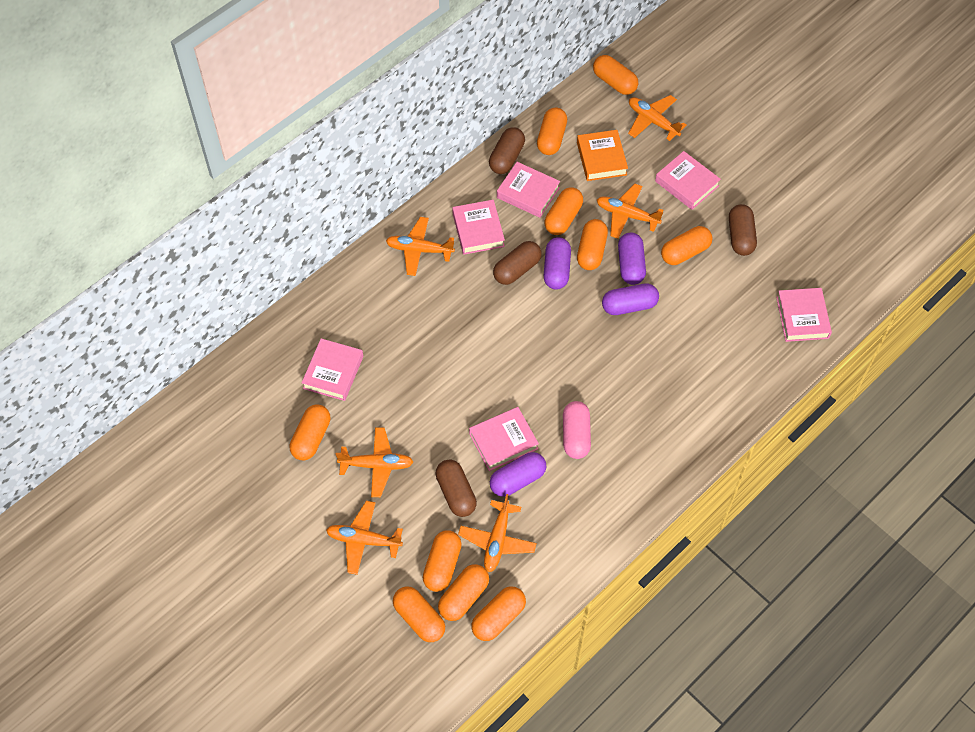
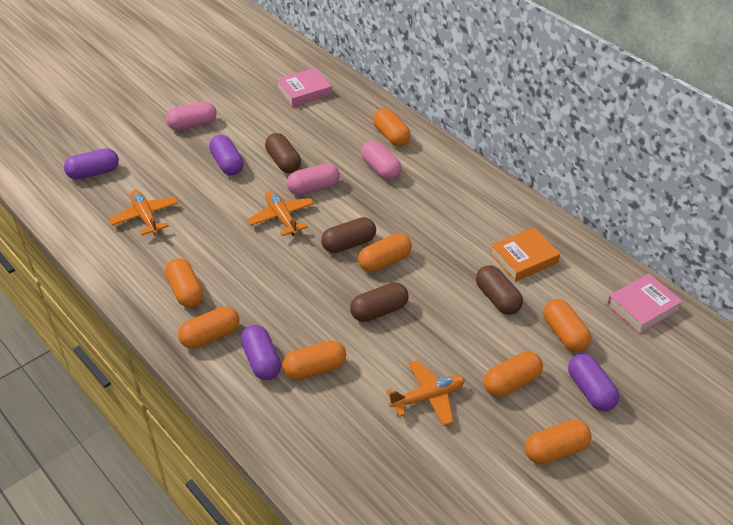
orange capsule: [290,404,331,460] [393,587,445,642] [423,530,462,592] [438,564,489,621] [471,587,526,641] [537,107,567,155] [545,187,583,235] [577,219,608,270] [593,55,638,95] [661,226,713,265] = 10 -> [165,258,204,308] [178,306,239,348] [282,340,346,380] [358,233,412,272] [373,108,411,146] [484,351,543,397] [525,420,592,464] [543,299,591,352] = 8
orange plane: [326,501,403,575] [336,427,413,497] [386,217,455,276] [458,494,537,572] [597,184,663,239] [628,95,687,141] = 6 -> [109,190,178,235] [247,190,314,236] [386,360,465,426] = 3
pink book: [302,338,363,401] [452,200,505,255] [469,407,539,471] [497,162,560,218] [655,151,721,210] [776,288,832,342] = 6 -> [277,68,332,107] [607,274,683,333] = 2
pink capsule: [563,401,591,459] = 1 -> [166,101,217,130] [287,163,340,195] [361,141,402,180] = 3

